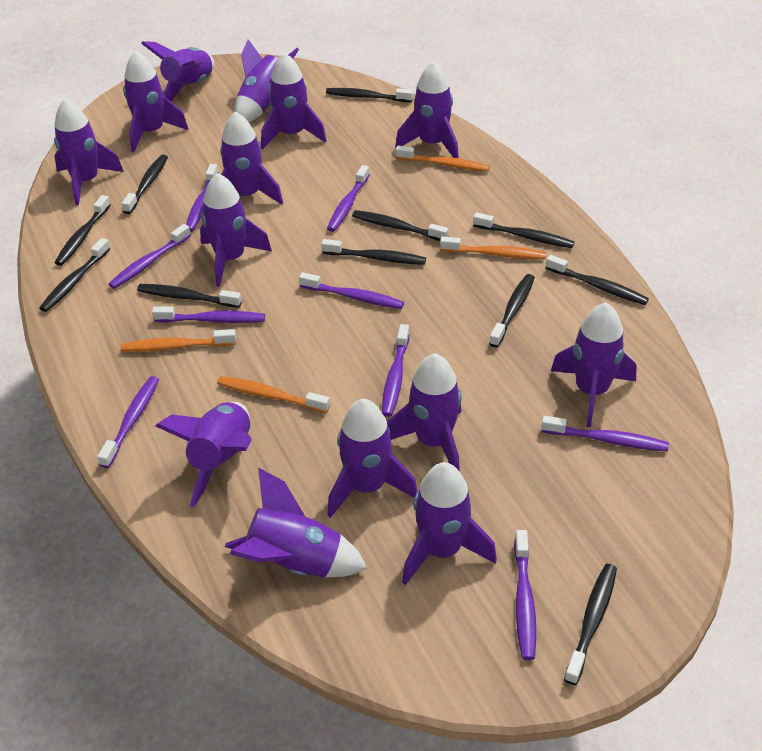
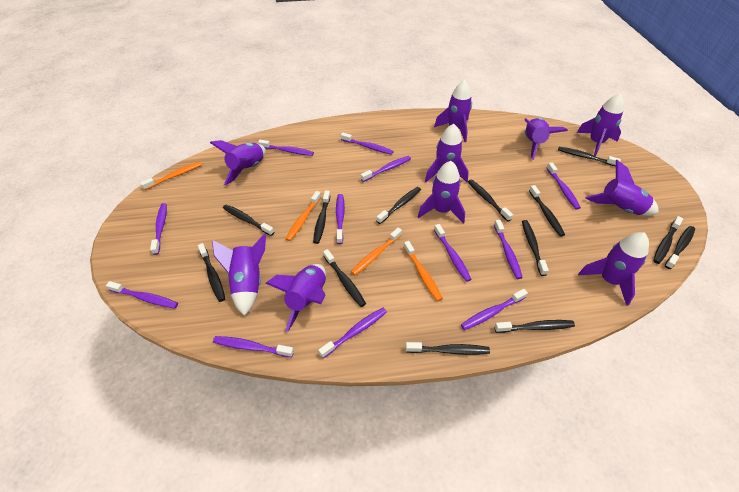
black toothbrush: [39,238,110,312] [55,195,111,266] [122,155,168,214] [137,284,242,308] [321,239,426,265] [326,88,413,102] [352,210,449,241] [473,212,575,248] [489,274,535,348] [546,255,649,305] [564,564,617,685] = 11 -> [198,243,225,302] [223,204,274,236] [313,191,330,244] [323,249,366,307] [376,187,421,224] [406,342,490,355] [468,180,513,222] [494,320,575,333] [522,220,549,276] [529,185,565,237] [558,147,621,167] [653,216,683,264] [665,226,695,269] = 13
purple rocket: [54,98,124,205] [123,51,188,152] [141,41,215,102] [156,402,252,507] [200,173,272,287] [220,111,283,205] [225,468,367,578] [235,39,299,122] [261,53,327,149] [327,399,418,518] [387,353,462,472] [395,61,459,158] [402,462,497,585] [551,302,637,427] = 14 -> [210,140,266,186] [212,234,266,316] [265,264,326,332] [418,161,465,224] [425,124,469,182] [434,80,472,142] [524,118,568,160] [577,93,624,156] [578,232,649,306] [585,160,658,216] = 10
purple toothbrush: [97,376,159,468] [108,224,191,289] [152,306,265,323] [186,164,219,232] [299,272,404,309] [327,165,369,232] [382,324,410,417] [514,530,536,660] [541,416,669,451] = 9 -> [106,281,178,309] [150,203,167,255] [213,336,294,357] [258,140,314,156] [318,308,387,358] [336,194,345,244] [341,133,394,155] [361,156,411,182] [434,224,472,282] [461,289,528,330] [494,220,523,279] [547,162,581,210] = 12

